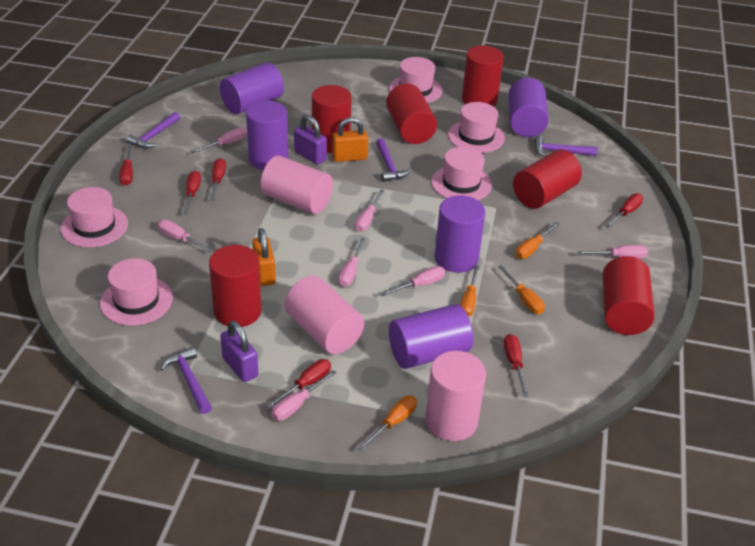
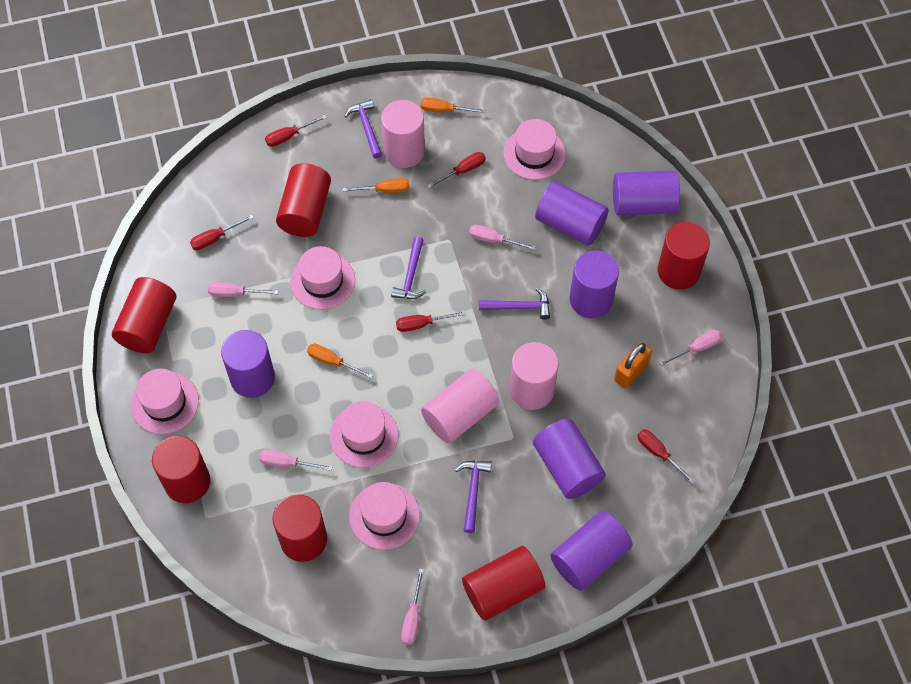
orange padlock: [252,228,276,286] [332,117,368,162] = 2 -> [614,342,652,388] = 1
orange screwdriver: [358,395,417,451] [460,265,479,317] [498,265,545,314] [516,222,559,259] = 4 -> [307,344,373,378] [342,178,410,193] [421,98,486,113] = 3
pink screwdriver: [158,219,214,253] [191,127,247,153] [271,370,336,421] [339,238,365,287] [355,189,384,232] [380,266,445,297] [577,245,648,258] = 7 -> [208,282,278,297] [259,449,333,471] [401,568,424,645] [469,225,536,250] [659,330,722,366] = 5
purple cylinder: [220,62,284,114] [246,101,288,170] [389,304,473,369] [435,195,485,273] [508,78,549,137] = 5 -> [221,330,275,398] [533,418,606,499] [535,181,609,245] [550,511,632,591] [570,250,619,318] [613,170,680,215] = 6
purple padlock: [220,321,259,382] [294,115,327,165] = 2 -> none = 0
red screwdriver: [119,144,133,185] [183,171,201,215] [210,158,226,201] [266,359,331,409] [504,334,529,397] [605,193,643,228] = 6 -> [190,215,254,250] [265,115,327,147] [396,311,466,332] [427,152,486,188] [637,429,696,484] = 5

